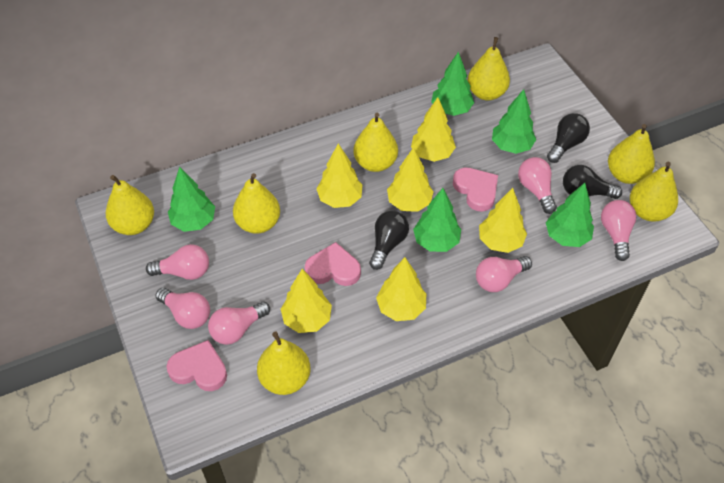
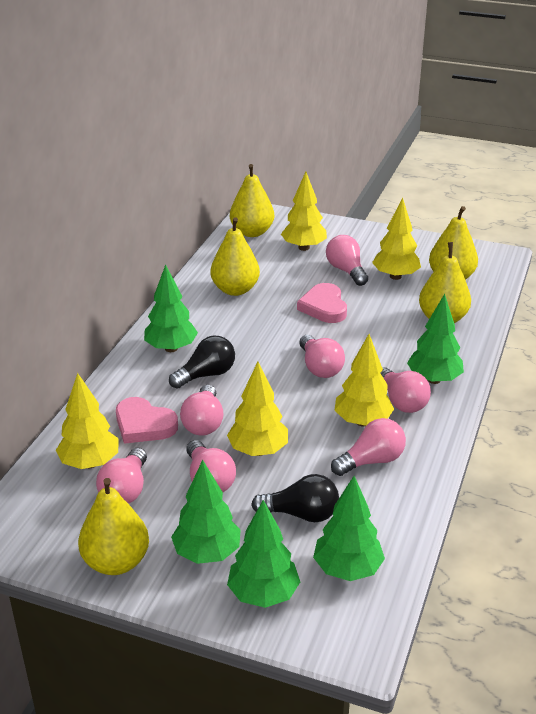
black light bulb: [369,210,409,270] [547,113,590,163] [563,165,622,199] = 3 -> [169,336,235,389] [251,474,339,522] = 2
pink heart: [166,340,227,391] [305,242,361,286] [453,168,498,211] = 3 -> [116,397,178,444] [297,283,347,323] = 2
pink light bulb: [146,244,209,280] [155,288,210,329] [208,301,270,345] [476,256,532,292] [518,157,557,214] [601,200,636,261] = 6 -> [96,448,147,504] [180,385,223,436] [186,440,236,492] [300,335,345,378] [326,235,368,286] [331,418,406,476] [380,367,431,413] = 7
yellow pear: [106,175,154,235] [233,173,280,234] [257,332,311,395] [353,113,398,172] [468,37,510,101] [608,124,655,184] [630,162,678,222] = 7 -> [78,478,149,575] [211,217,260,296] [230,164,274,237] [419,242,471,323] [429,206,478,280] = 5
yellow tree: [281,269,332,333] [316,143,363,208] [376,257,426,321] [387,147,434,212] [411,97,456,162] [479,188,527,253] = 6 -> [56,373,118,469] [227,362,288,456] [281,172,327,251] [334,334,394,426] [372,198,421,280] = 5

